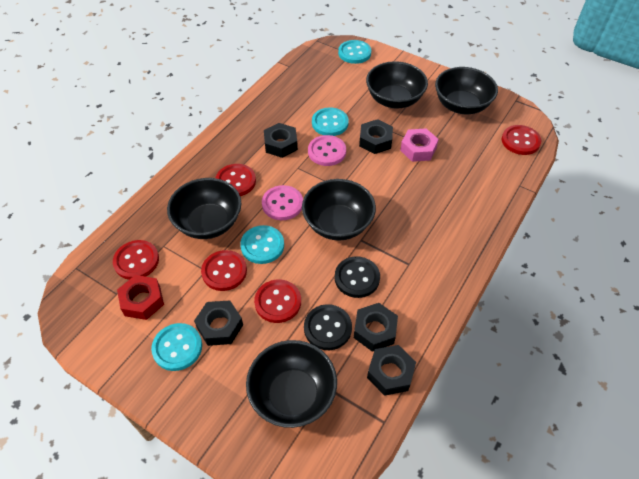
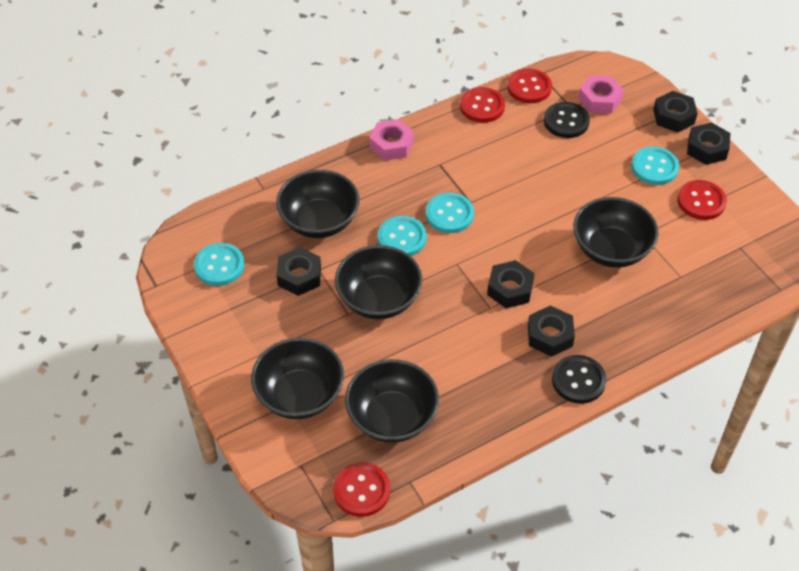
pink button: [262,185,303,220] [308,135,346,166] = 2 -> none = 0
pink nut: [400,128,439,162] = 1 -> [370,119,414,161] [578,76,624,114] = 2
red button: [113,240,159,280] [201,250,247,291] [216,164,256,196] [254,280,301,323] [502,125,541,155] = 5 -> [333,462,390,517] [460,87,505,123] [507,68,552,103] [677,180,727,220] = 4
red nut: [117,275,164,320] = 1 -> none = 0

